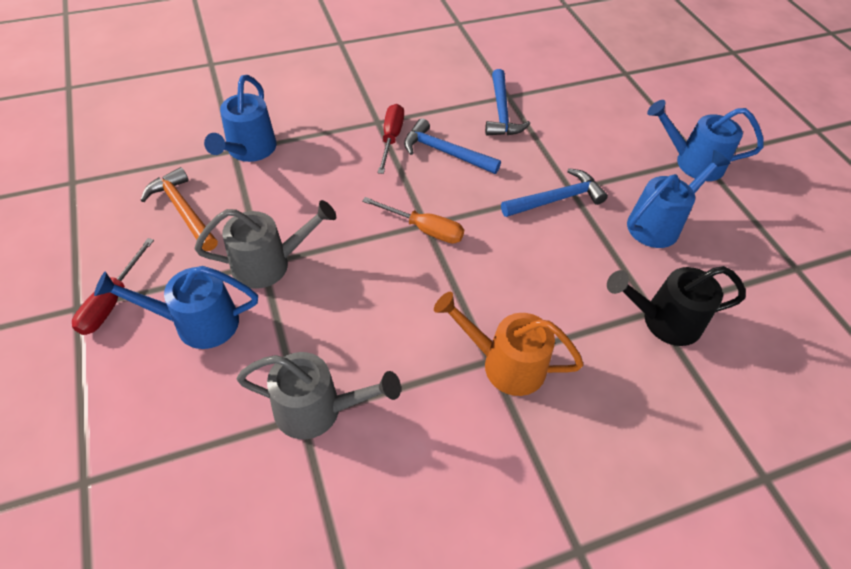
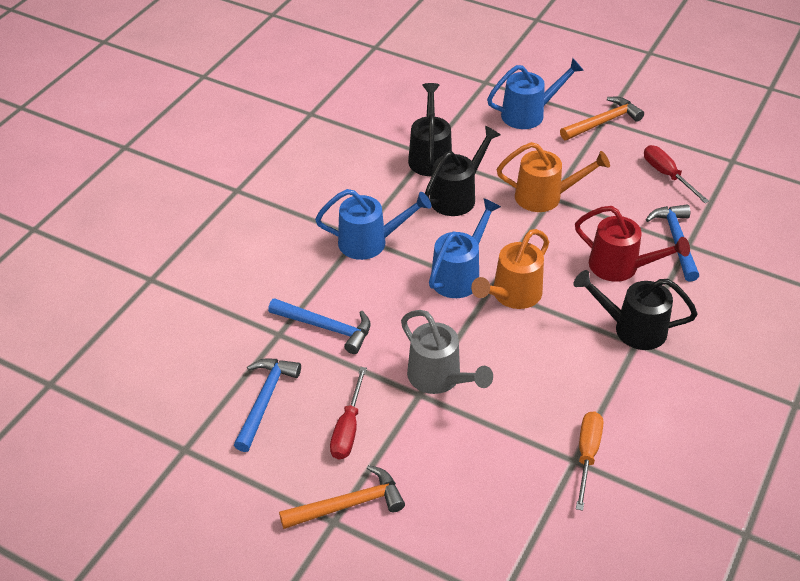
black watering can: [607,266,746,346] = 1 -> [408,83,452,176] [425,126,500,216] [573,270,698,350] = 3
blue watering can: [94,266,258,349] [204,75,276,162] [627,150,731,248] [647,100,764,181] = 4 -> [315,189,431,260] [429,198,501,298] [487,58,584,129] = 3
grey watering can: [195,200,336,289] [237,352,401,439] = 2 -> [401,310,493,394] = 1
orange hammer: [141,167,218,251] = 1 -> [279,465,405,529] [560,97,644,140] = 2
orange watering can: [434,292,584,396] = 1 -> [471,229,549,309] [497,142,610,212] = 2
red watering can: none = 0 -> [575,206,690,282] = 1

